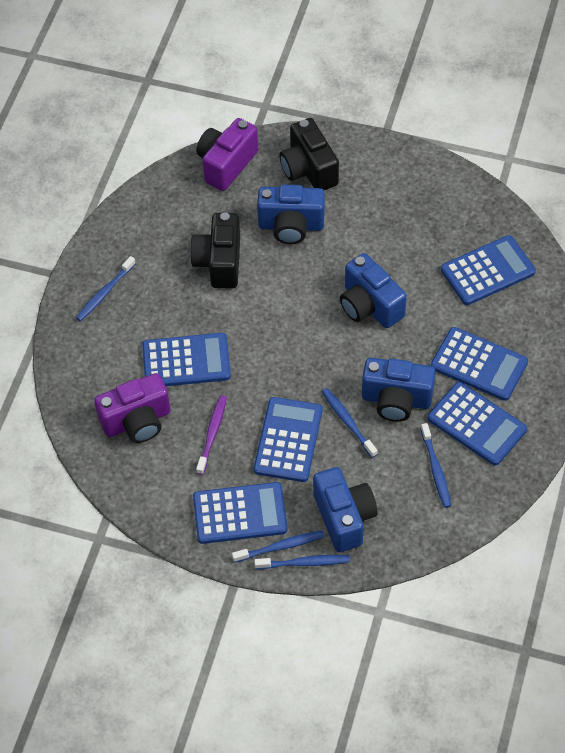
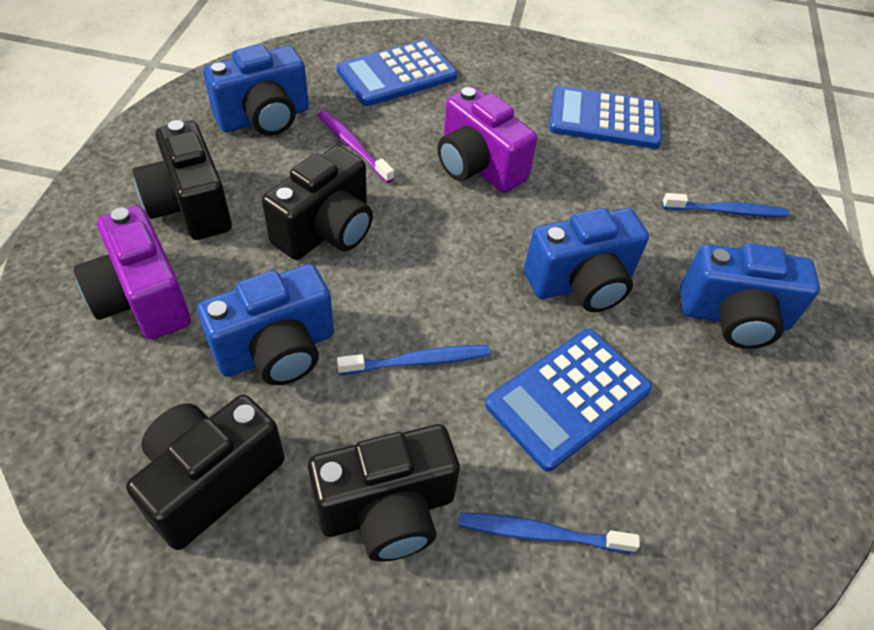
black camera: [190,212,240,288] [279,118,339,190] = 2 -> [126,395,285,550] [132,120,232,240] [262,145,373,260] [308,424,460,562] = 4
blue calculator: [142,333,231,386] [193,482,287,544] [254,397,322,482] [427,382,527,466] [431,327,528,401] [441,235,536,305] = 6 -> [337,40,457,106] [485,329,652,471] [549,86,662,149] = 3
blue toothbrush: [76,256,136,321] [232,530,325,563] [254,555,350,569] [322,388,378,458] [421,423,451,508] = 5 -> [337,345,491,375] [458,513,640,553] [662,193,789,217] = 3

